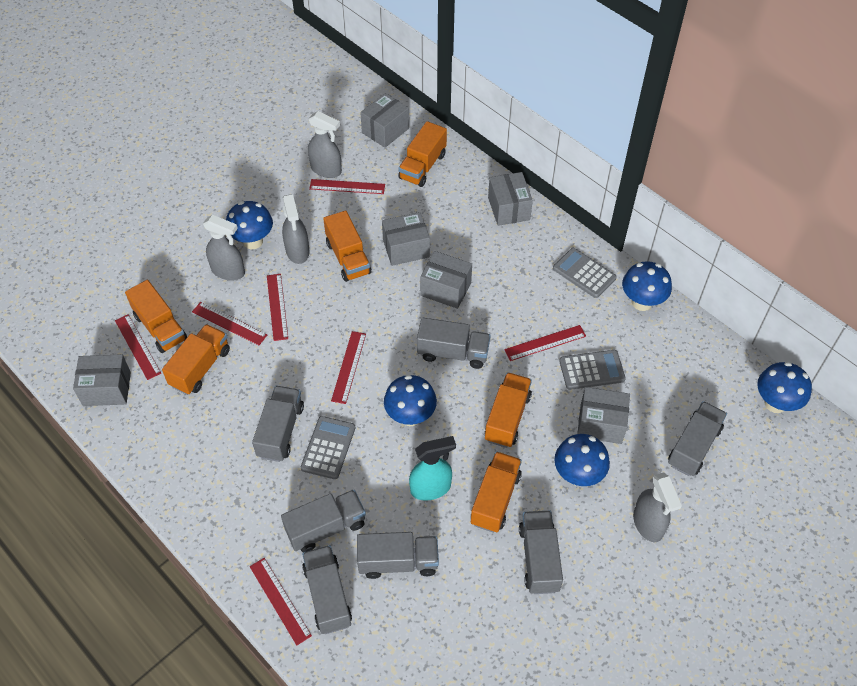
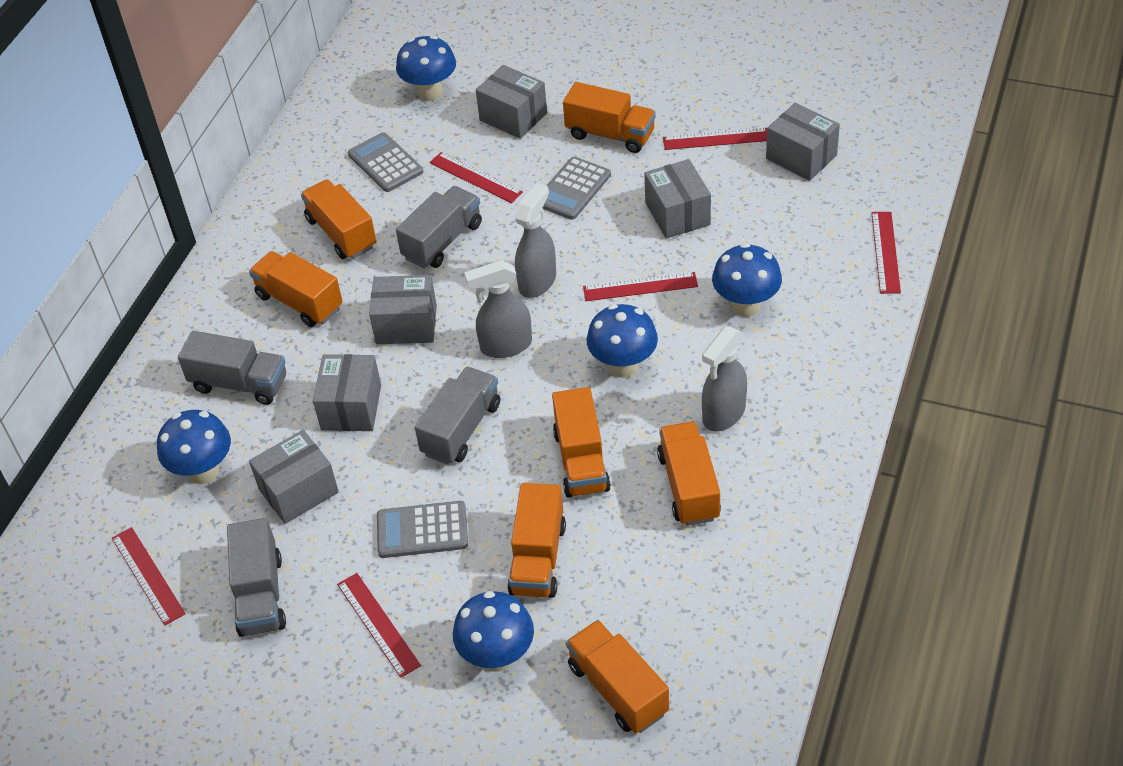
grey spray bottle: [203,215,245,281] [282,194,309,264] [308,111,342,178] [633,472,682,542] = 4 -> [464,260,532,358] [515,183,556,298] [702,327,747,432] = 3
grey truck: [252,386,304,462] [281,490,366,552] [302,545,352,634] [357,532,439,579] [417,318,491,369] [519,511,563,594] [668,401,727,476] = 7 -> [178,331,286,405] [227,518,286,637] [396,186,482,269] [415,367,500,465] = 4
orange truck: [125,280,187,353] [162,324,230,395] [323,210,371,282] [398,121,447,187] [471,451,522,533] [485,372,532,448] = 6 -> [249,251,343,327] [301,179,377,259] [508,483,566,598] [552,387,611,498] [563,82,656,153] [566,620,669,733] [657,422,721,526] = 7
red ruler: [115,314,161,380] [192,302,267,345] [250,558,312,645] [267,274,288,341] [309,179,385,194] [331,331,366,404] [504,325,586,361] = 7 -> [112,527,186,625] [337,573,421,678] [430,152,523,203] [583,272,698,301] [663,128,767,150] [872,212,901,294] = 6
turquoise spray bottle: [409,436,456,501] = 1 -> none = 0

